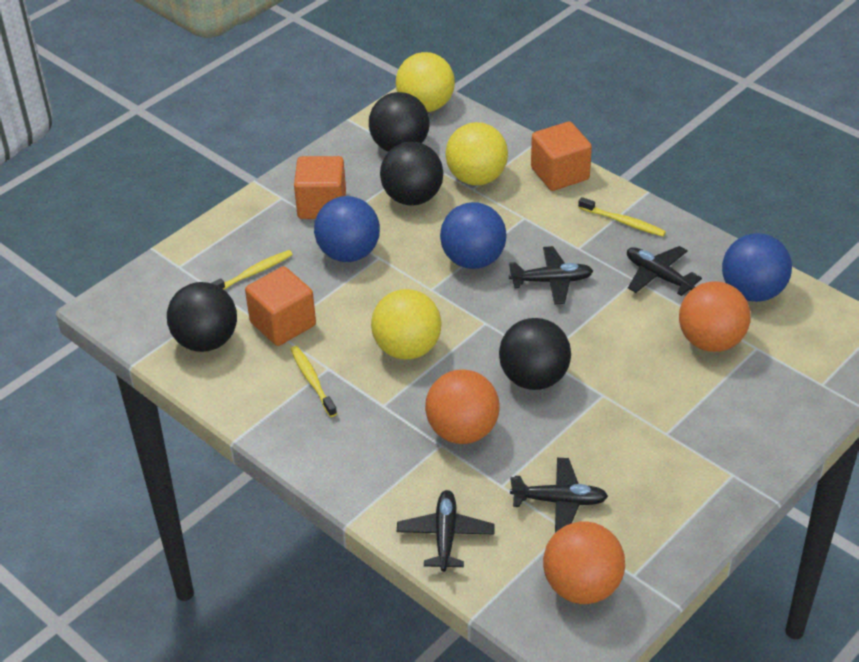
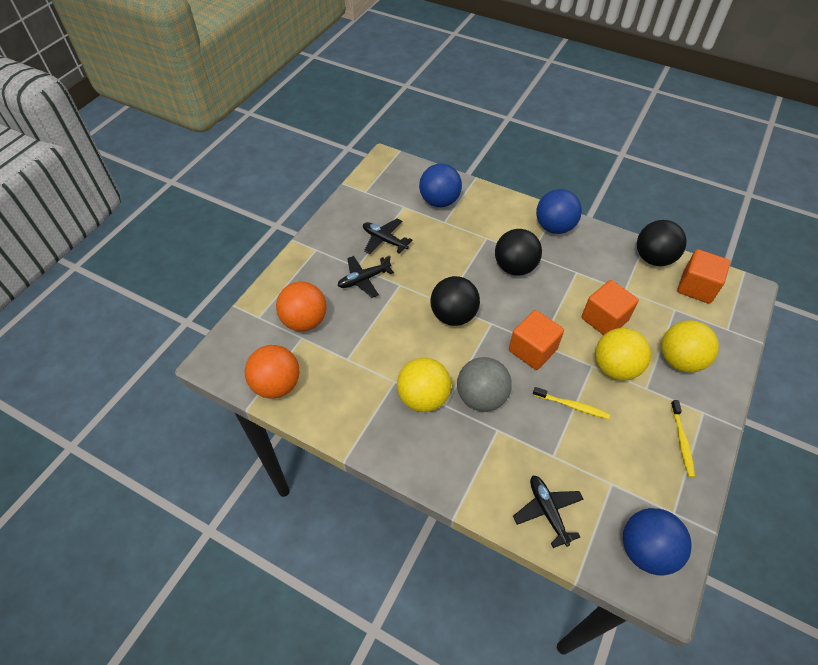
black ball: [167,282,237,352] [369,92,430,152] [380,142,444,206] [499,318,571,390] = 4 -> [430,276,480,326] [495,229,542,276] [637,220,687,266] = 3
black plane: [397,490,495,572] [509,246,593,305] [510,458,608,533] [627,246,702,296] = 4 -> [337,255,394,298] [363,219,412,254] [513,476,584,548] = 3
grey ball: none = 0 -> [457,357,512,412] = 1
orange ball: [425,370,500,444] [543,521,625,604] [679,281,750,352] = 3 -> [245,345,300,399] [276,282,326,331] = 2
yellow toothbrush: [212,250,293,290] [291,346,337,417] [578,197,666,237] = 3 -> [533,387,610,419] [671,400,695,477] = 2

